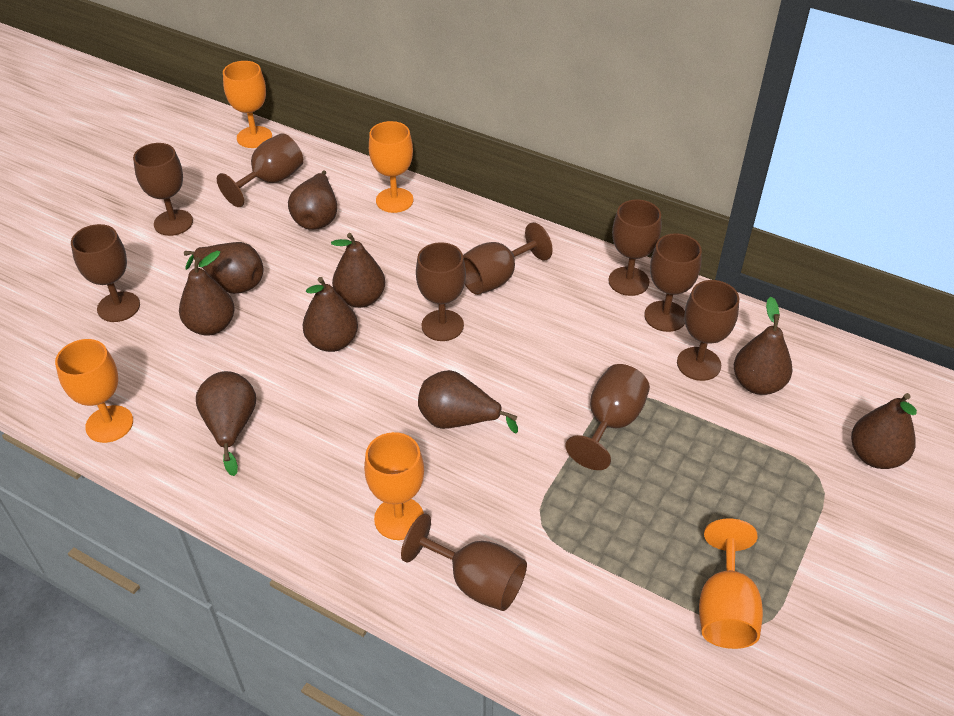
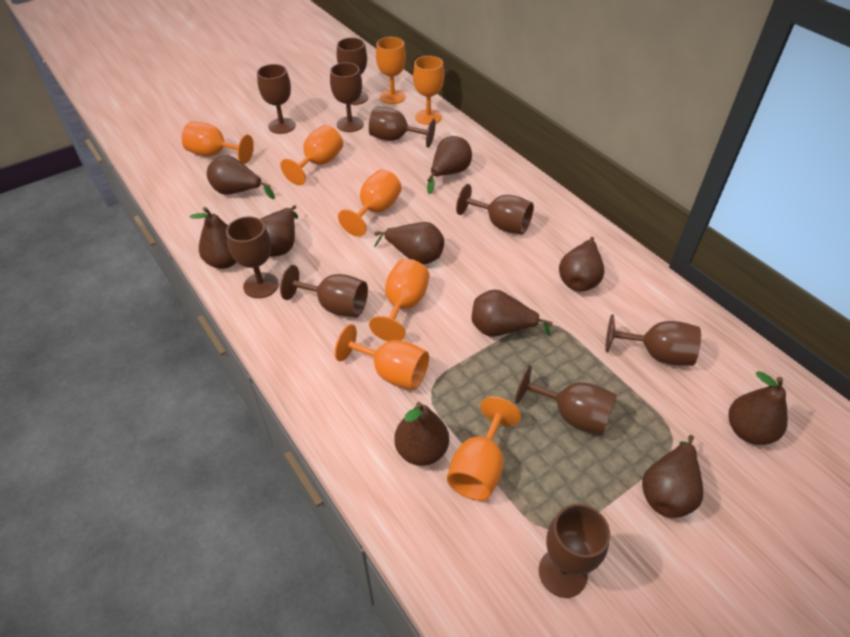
brown pear: [179,251,235,336] [184,242,264,294] [196,371,256,476] [288,170,337,230] [303,277,358,352] [331,233,385,308] [418,370,518,433] [734,297,793,395] [851,393,917,469] = 9 -> [190,207,237,269] [207,155,275,199] [261,205,298,257] [374,222,444,265] [394,402,449,466] [427,136,472,194] [472,290,553,337] [559,237,604,291] [642,435,704,518] [729,371,788,445] = 10
orange goblet: [55,339,133,443] [223,61,272,148] [364,432,424,540] [369,121,413,213] [699,519,763,649] = 5 -> [182,121,254,164] [280,125,343,185] [335,324,429,390] [338,169,402,237] [369,259,429,341] [376,37,406,104] [413,56,444,125] [447,397,521,501] = 8

